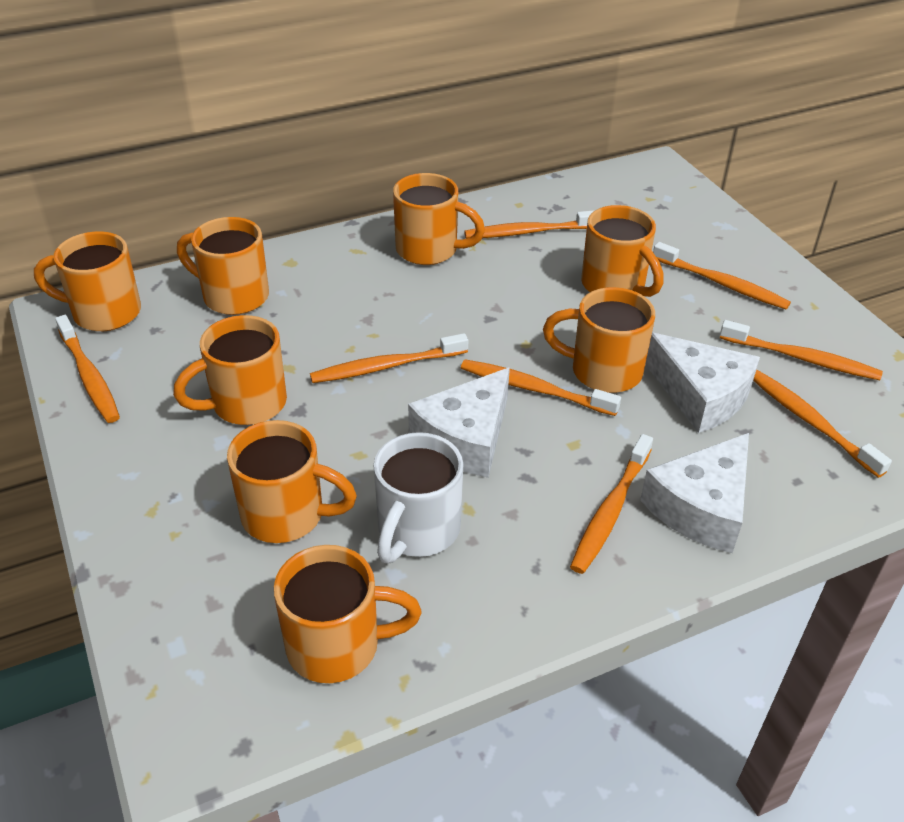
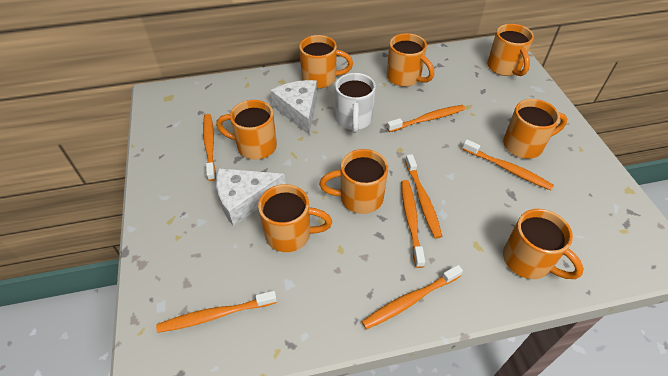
orange toothbrush: [55,315,120,423] [310,333,468,383] [461,359,621,416] [464,210,595,239] [570,434,653,574] [653,242,791,309] [720,320,883,380] [753,370,892,478] = 8 -> [156,291,277,333] [203,114,216,181] [362,265,463,329] [387,105,465,132] [401,180,425,268] [405,154,442,239] [462,139,554,190] = 7
white cheese: [408,367,510,478] [640,433,749,553] [645,332,760,433] = 3 -> [216,168,286,226] [270,80,317,134] = 2

